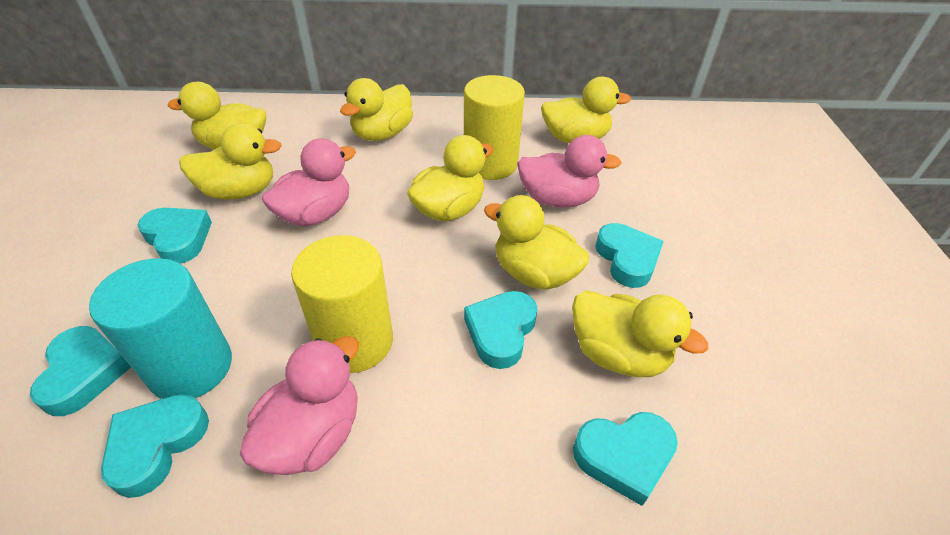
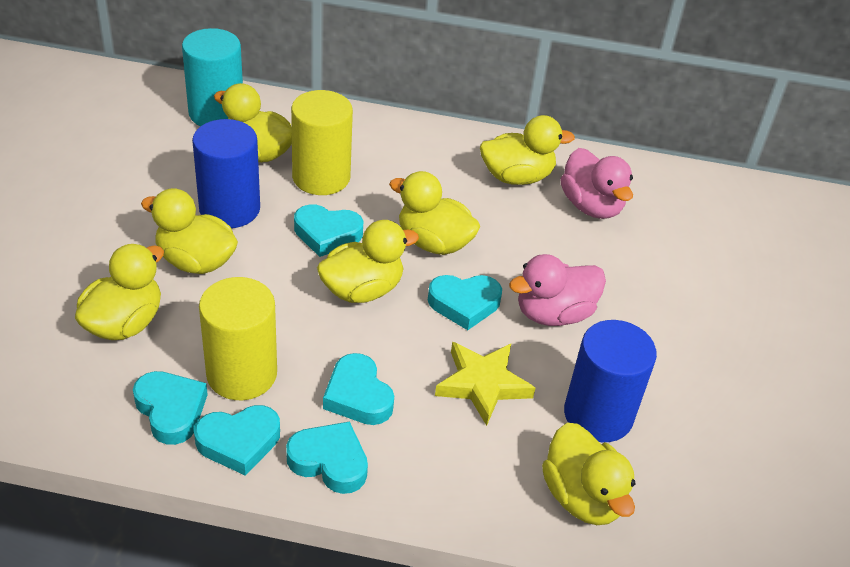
blue cylinder: none = 0 -> [192,119,260,228] [564,320,657,442] = 2
pink duck: [240,336,359,475] [262,138,356,226] [517,135,622,208] = 3 -> [509,254,606,326] [561,148,633,219] = 2
yellow star: none = 0 -> [435,342,535,426] = 1

